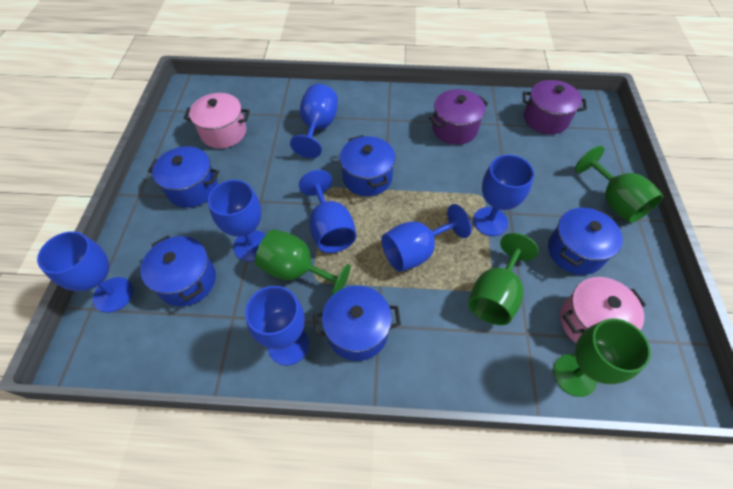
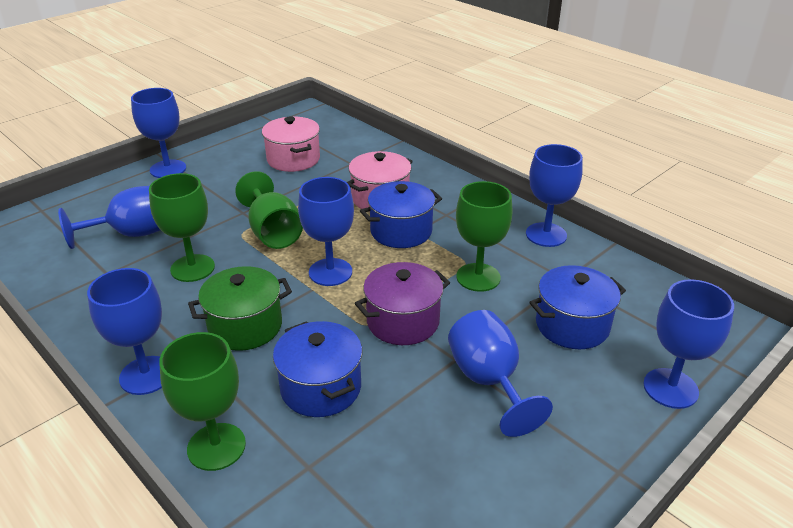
blue pot: [140,236,216,306] [148,146,219,208] [313,286,401,361] [340,135,395,196] [548,208,623,275] = 5 -> [273,321,362,417] [360,181,442,248] [529,265,626,349] = 3
green pot: none = 0 -> [188,266,292,351] = 1
purple pot: [429,89,488,145] [523,80,587,134] = 2 -> [355,262,450,345] = 1

